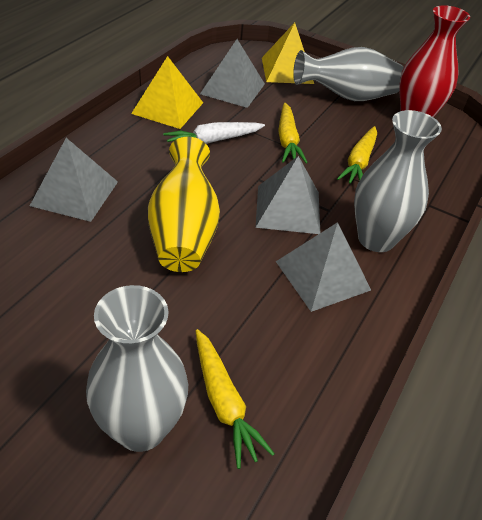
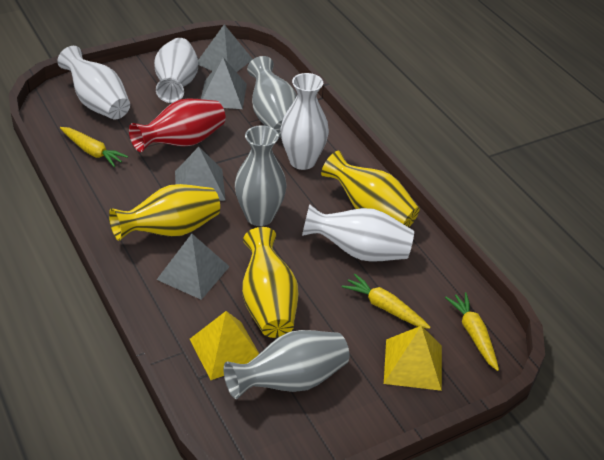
white carrot: [163,122,265,144] = 1 -> none = 0
white vase: none = 0 -> [57,46,130,120] [154,38,198,103] [280,73,329,170] [302,204,414,262] = 4
yellow vase: [148,137,220,272] = 1 -> [109,184,220,241] [242,227,299,338] [321,151,420,227] = 3

